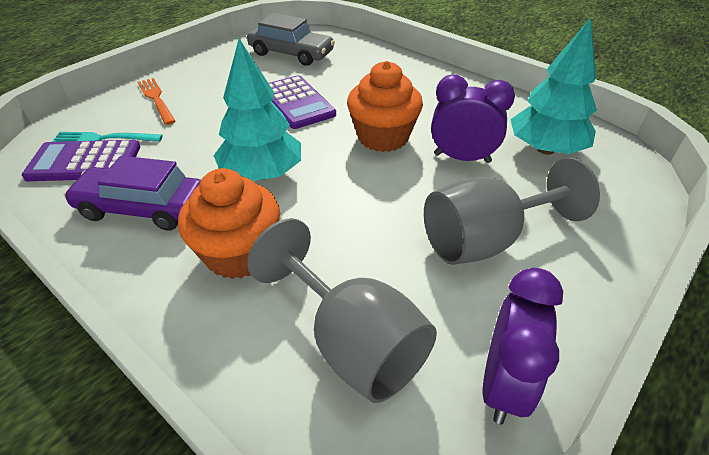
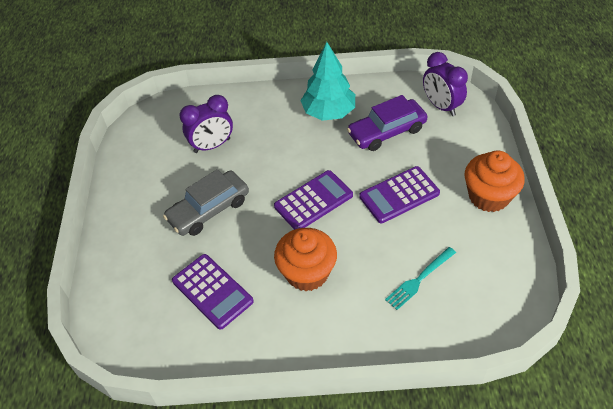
grey goblet: [247,218,437,403] [424,158,600,265] = 2 -> none = 0
orange fork: [138,78,175,125] = 1 -> none = 0
purple calculator: [22,140,140,181] [269,75,336,129] = 2 -> [172,254,254,330] [274,170,353,230] [359,166,440,223] = 3
turquoise tree: [213,39,301,181] [510,17,597,155] = 2 -> [300,42,355,121] = 1

